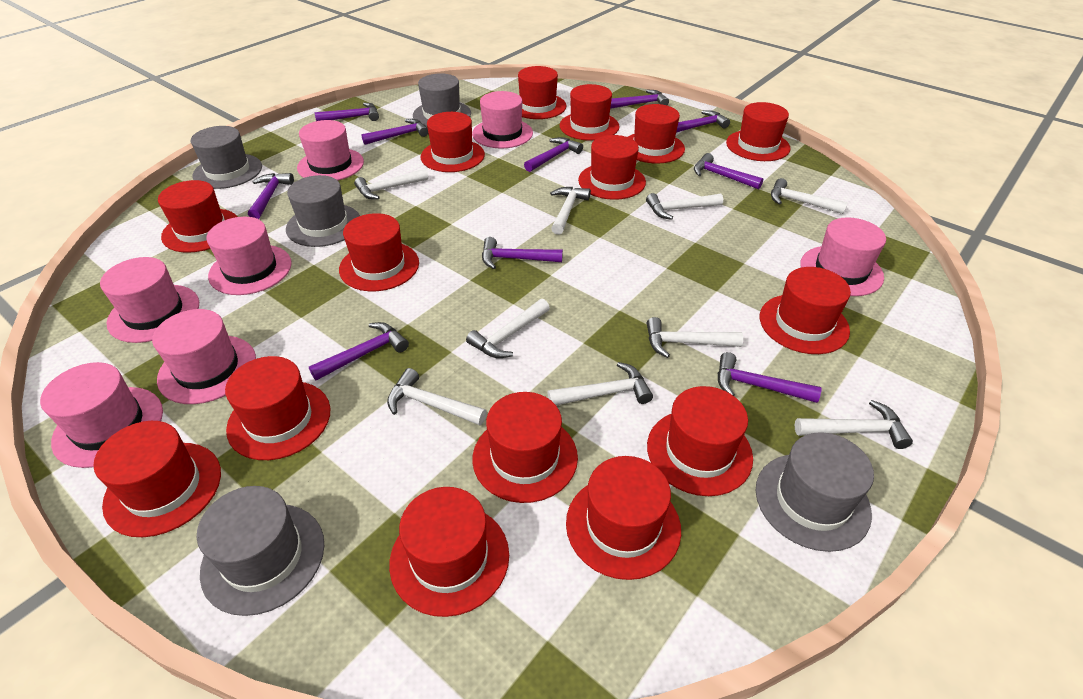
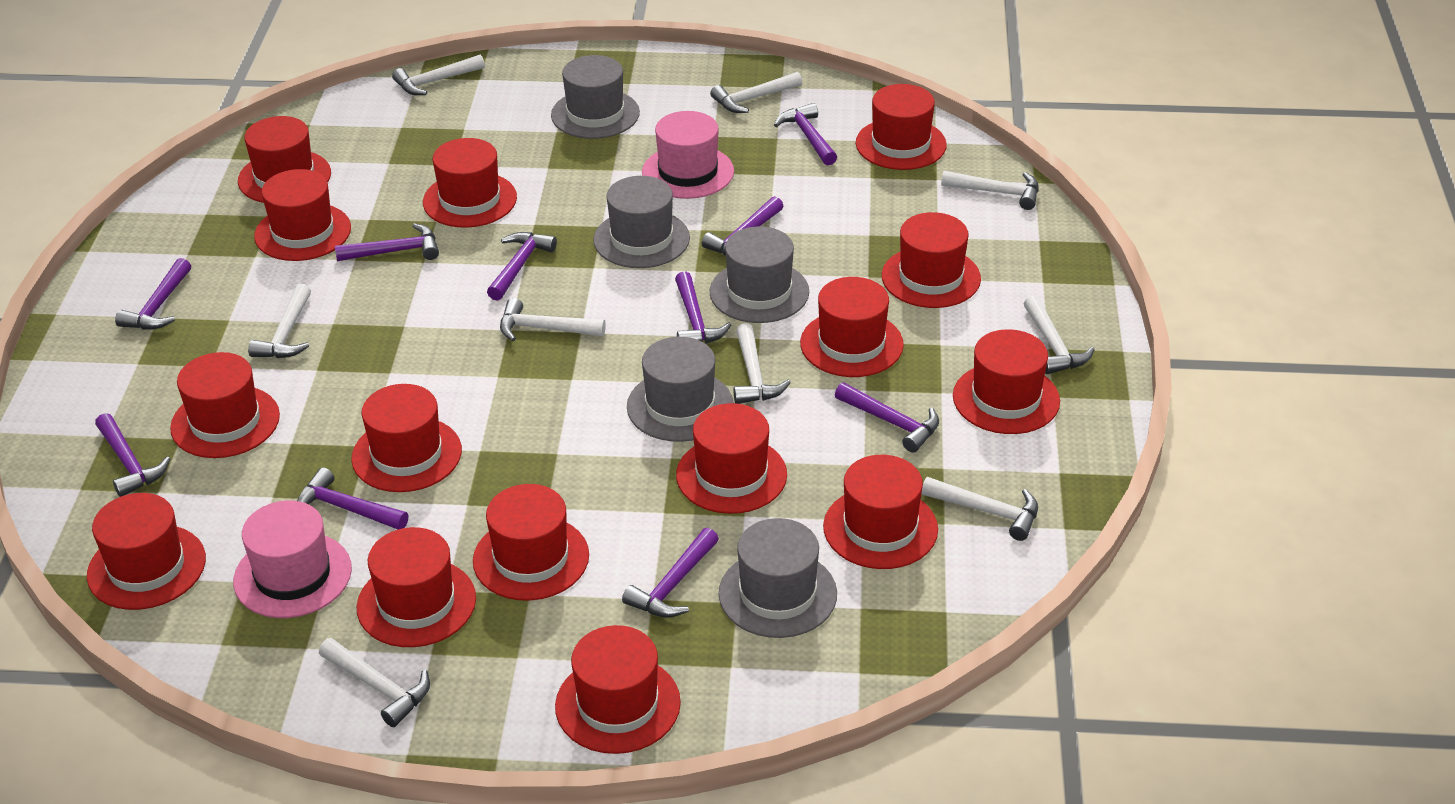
pink hat: [40,362,163,468] [100,257,199,343] [152,309,256,404] [207,217,292,295] [297,120,364,181] [472,91,533,148] [800,217,886,296] = 7 -> [233,501,352,618] [642,111,734,199] = 2

